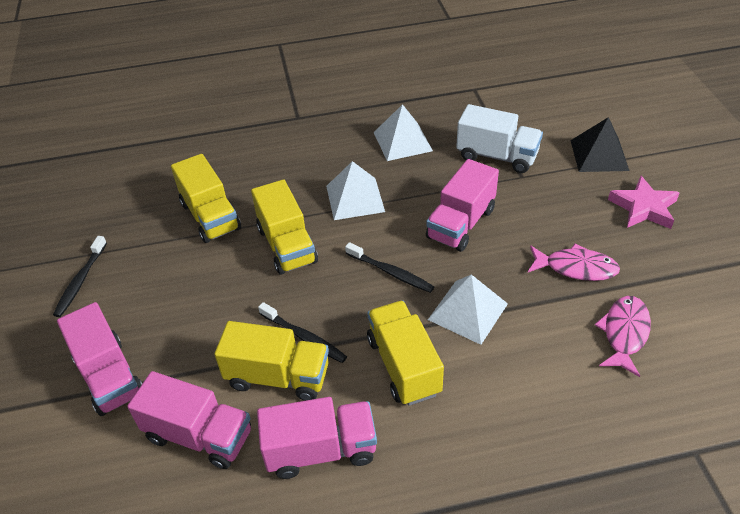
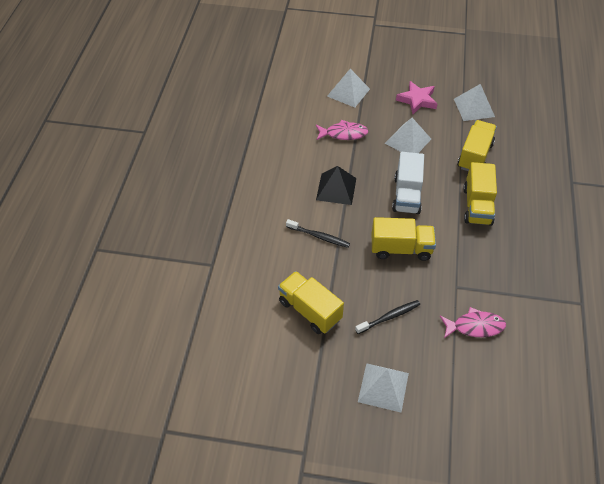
black toothbrush: [53,236,107,317] [258,302,347,363] [345,242,434,293] = 3 -> [286,219,350,248] [355,300,420,334] = 2
pink truck: [57,302,142,416] [127,371,251,469] [257,397,377,479] [426,159,499,252] = 4 -> none = 0
white pyramid: [326,161,385,220] [374,104,433,161] [428,274,508,345] = 3 -> [327,69,370,108] [358,363,409,412] [385,118,431,153] [454,84,495,121] = 4

